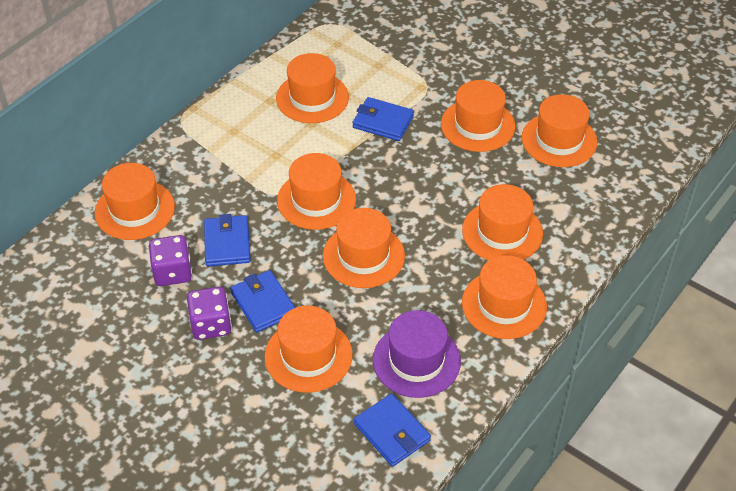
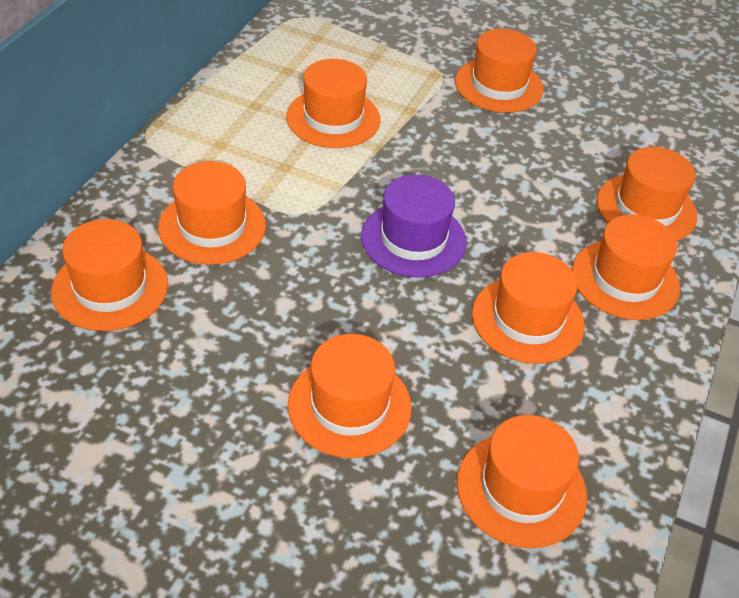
blue wallet: [204,214,251,266] [230,270,296,332] [352,97,414,141] [354,394,431,467] = 4 -> none = 0
purple dice: [149,235,192,286] [187,287,232,340] = 2 -> none = 0

